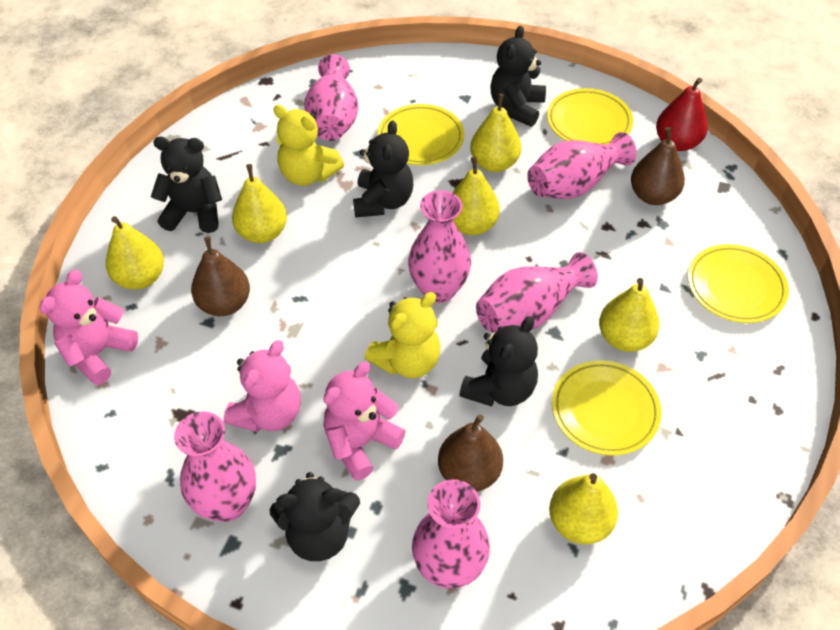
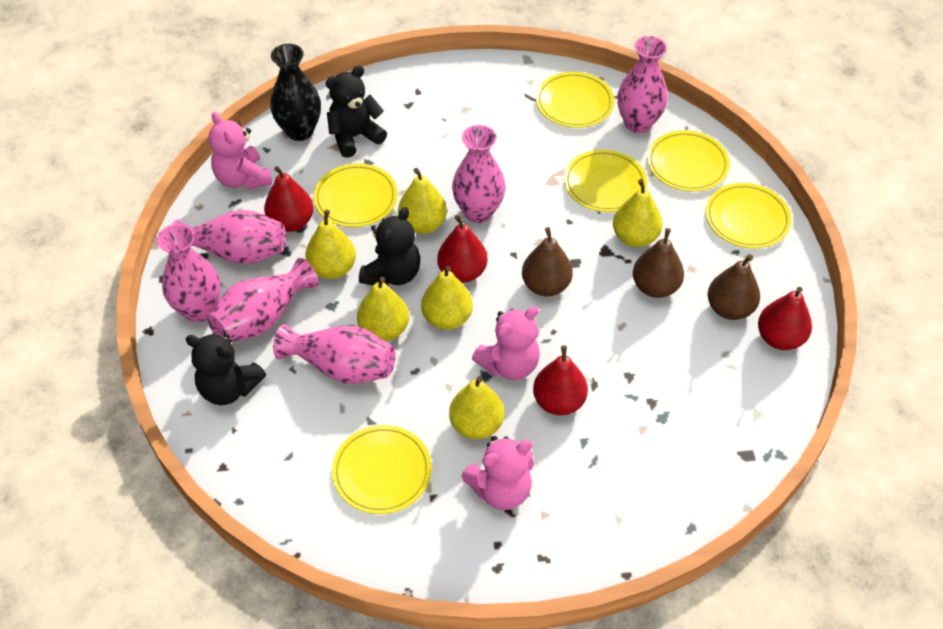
black teddy bear: [151,137,222,233] [269,472,360,561] [353,120,413,218] [459,316,538,407] [490,26,546,127] = 5 -> [186,333,266,405] [326,66,387,158] [359,207,420,286] = 3
black vase: none = 0 -> [270,44,321,141] = 1
red pear: [656,78,708,151] = 1 -> [264,166,313,232] [437,215,488,283] [533,345,588,415] [758,287,812,350] = 4
yellow plate: [377,104,464,165] [547,88,633,145] [552,360,662,456] [688,244,789,323] = 4 -> [314,163,398,227] [332,425,432,514] [536,72,614,128] [564,150,647,212] [647,131,730,191] [705,183,792,248] = 6
yellow teddy bear: [273,105,344,186] [364,292,441,378] = 2 -> none = 0

